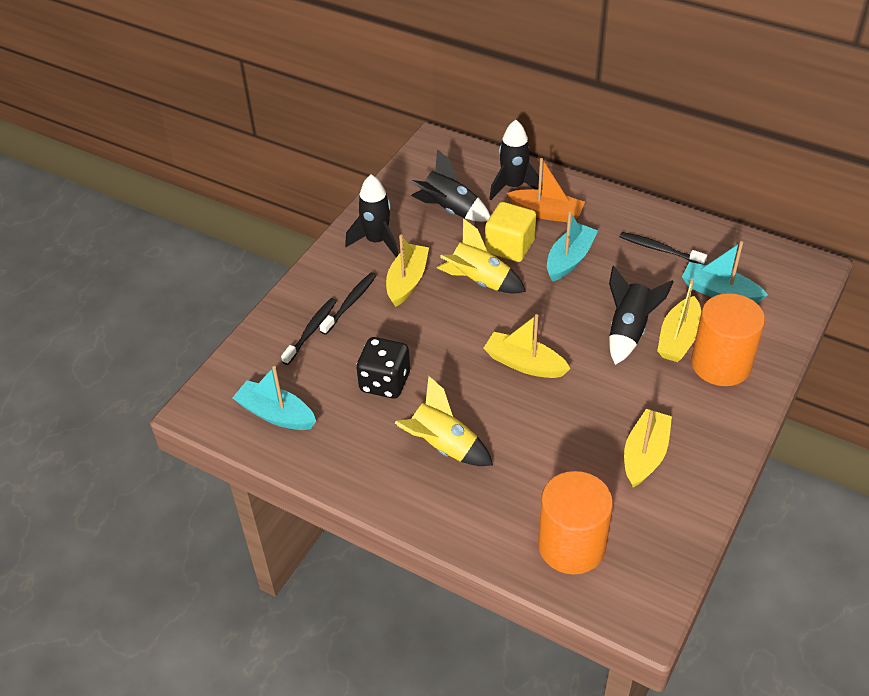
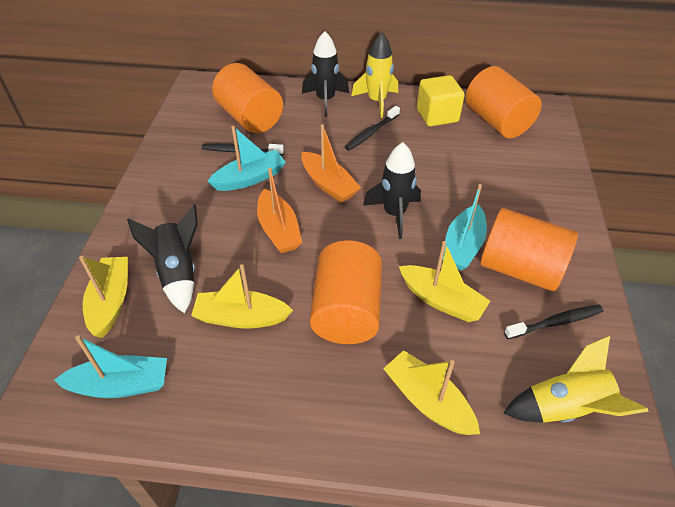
black dice: [356,337,410,398] = 1 -> none = 0
black rocket: [345,175,398,257] [411,149,490,222] [489,120,542,200] [609,266,674,365] = 4 -> [127,205,198,313] [302,31,349,117] [363,142,421,239] = 3
orange boat: [507,158,585,222] = 1 -> [257,168,302,253] [301,124,361,203] = 2
orange cylinder: [538,471,613,574] [691,293,765,386] = 2 -> [212,63,283,133] [310,240,382,344] [466,66,542,138] [480,208,578,291] = 4

